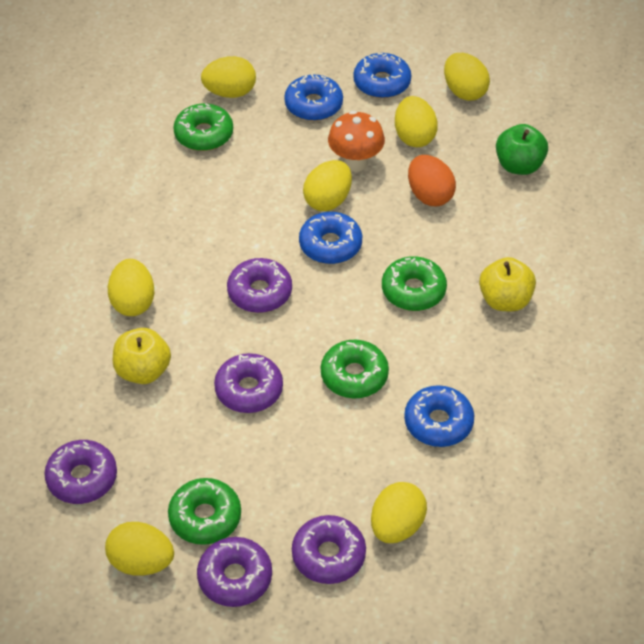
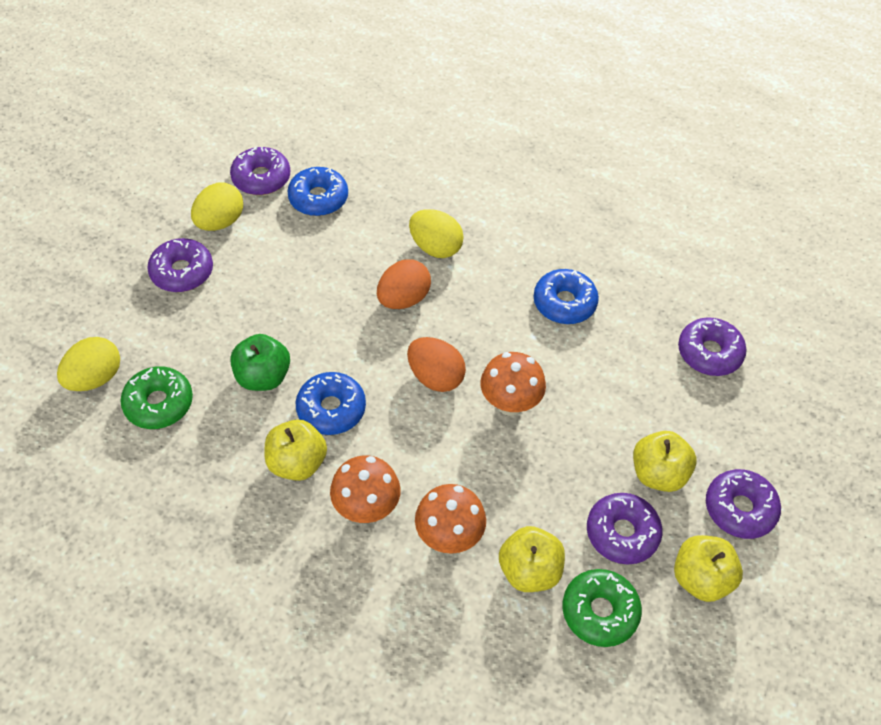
blue donut: [284,74,343,121] [299,212,362,264] [353,53,411,98] [404,385,474,447] = 4 -> [287,167,348,216] [296,372,366,435] [534,269,599,324] = 3
green donut: [168,478,241,545] [173,103,233,151] [321,340,389,398] [382,256,447,311] = 4 -> [120,366,193,429] [563,569,642,647] = 2
orange egg: [408,155,456,206] = 1 -> [377,259,431,309] [407,337,466,392] = 2
orange mushroom: [328,111,385,172] = 1 -> [330,456,401,523] [415,484,486,554] [480,352,546,416] = 3
yellow apple: [113,328,171,384] [479,257,536,311] = 2 -> [265,420,327,481] [499,526,565,592] [633,431,696,492] [674,535,743,602] = 4
yellow egg: [105,522,174,576] [108,259,154,316] [201,56,256,98] [303,160,352,211] [371,482,427,543] [395,96,438,147] [444,53,490,101] = 7 -> [57,337,120,391] [191,182,243,231] [409,209,464,258] = 3

